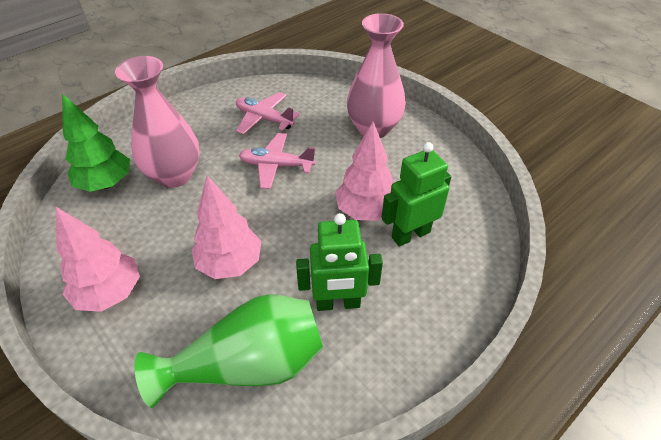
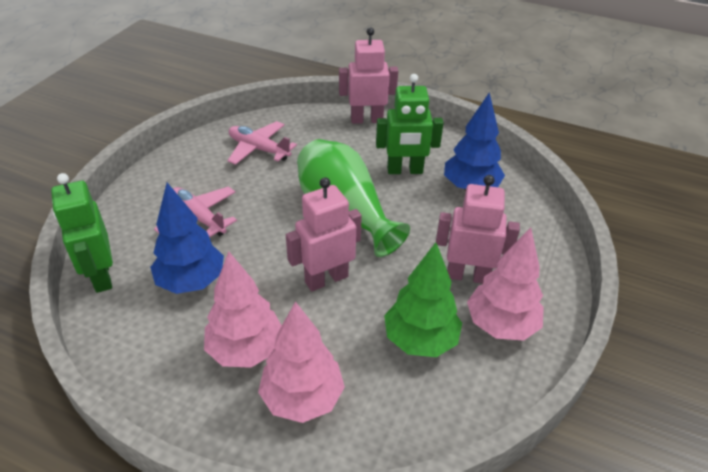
blue tree: none = 0 -> [150,183,224,294] [444,92,505,190] = 2
pink robot: none = 0 -> [286,177,362,291] [339,27,398,124] [436,175,520,284] = 3
pink vase: [115,56,200,188] [347,13,406,138] = 2 -> none = 0

